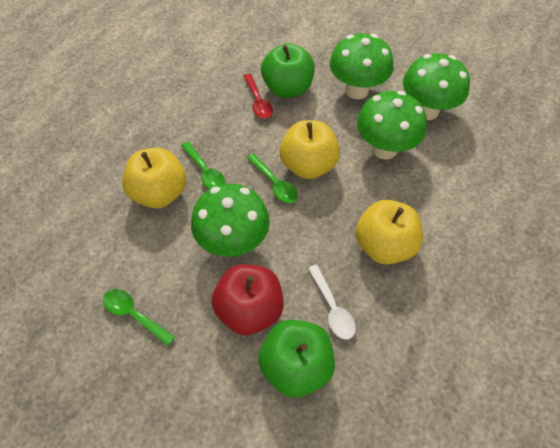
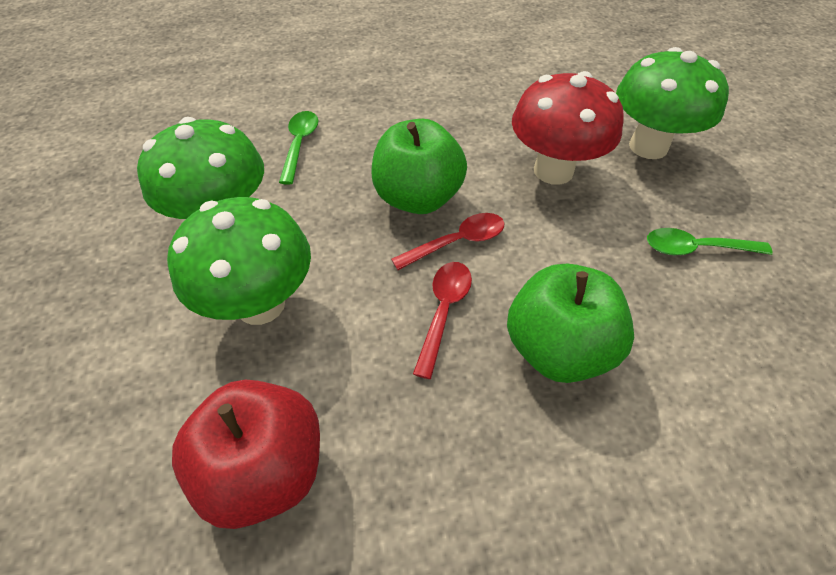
green mushroom: [191,184,270,257] [330,34,394,99] [357,91,427,160] [403,53,470,120] = 4 -> [137,117,264,219] [167,197,311,325] [616,47,729,159] = 3
green spoon: [103,289,175,346] [181,142,225,189] [247,153,298,203] = 3 -> [279,111,318,185] [647,228,773,255] = 2
red mushroom: none = 0 -> [512,71,624,185] = 1
red spoon: [244,74,273,119] = 1 -> [391,213,504,270] [413,262,472,379] = 2
white spoon: [308,265,356,340] = 1 -> none = 0
yellow apple: [122,148,186,208] [280,120,340,179] [355,200,423,265] = 3 -> none = 0

